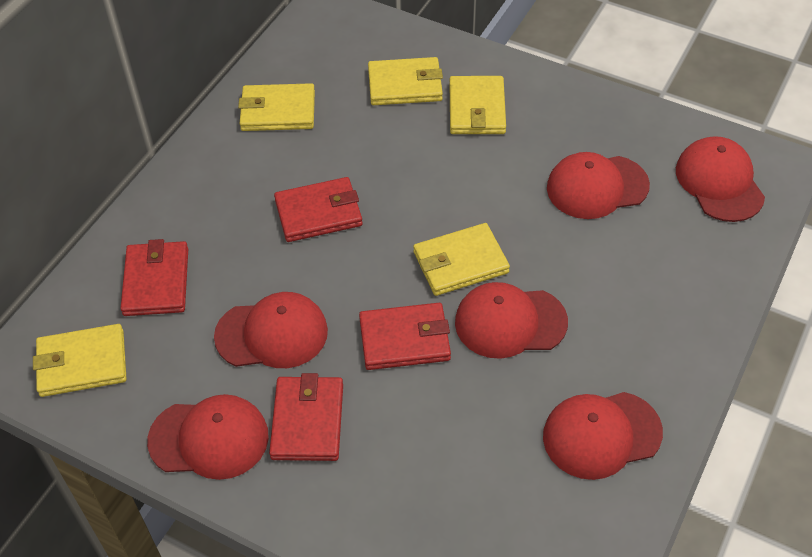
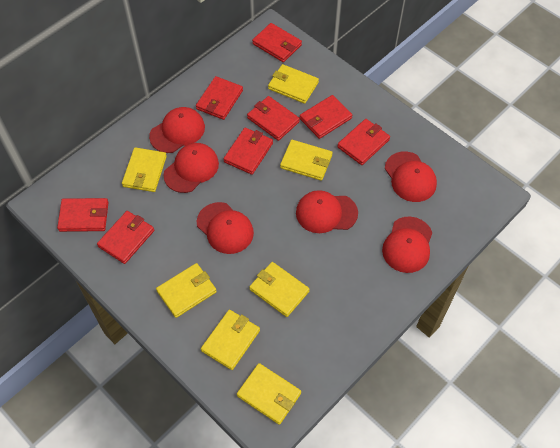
red wallet: [120,239,188,316] [269,373,343,461] [274,177,363,242] [359,303,451,370] = 4 -> [57,198,108,232] [97,211,154,264] [196,76,243,120] [223,128,273,175] [247,96,300,141] [252,23,302,62] [300,95,352,139] [337,119,390,165] = 8
yellow wallet: [33,324,127,397] [238,83,315,131] [368,57,443,105] [413,223,510,296] [449,76,506,134] = 5 -> [122,147,167,192] [156,263,217,318] [201,310,260,370] [237,363,301,425] [249,262,310,317] [268,64,319,104] [280,140,333,181] = 7

